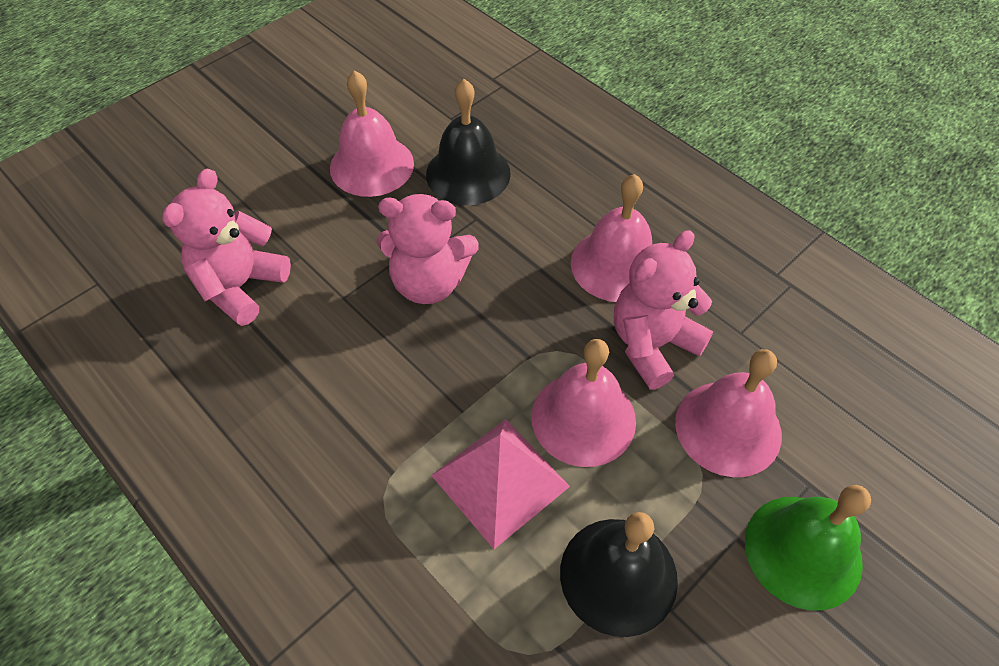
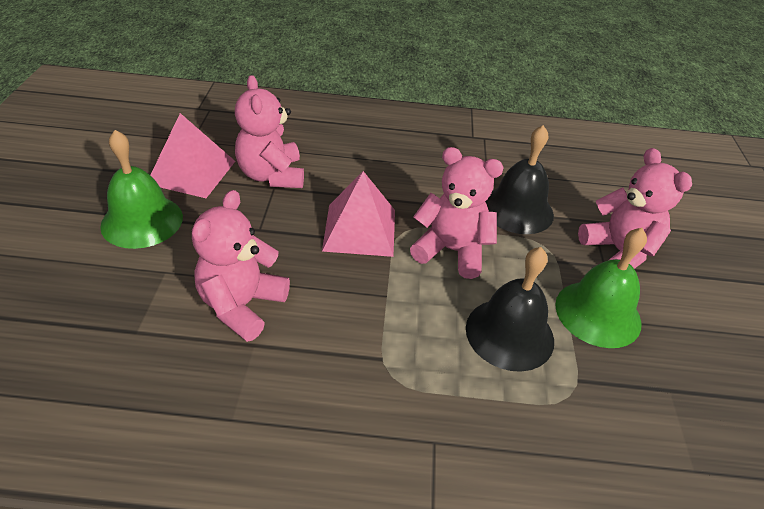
green bell: [745,485,871,611] = 1 -> [100,130,183,249] [555,228,647,348] = 2
pink bell: [330,70,414,197] [531,339,636,467] [571,174,652,302] [675,349,782,477] = 4 -> none = 0
pink pyramid: [431,419,570,549] = 1 -> [150,113,235,198] [322,171,395,257] = 2
pink teddy bear: [162,168,291,326] [377,194,479,304] [614,230,713,389] = 3 -> [192,190,290,342] [235,75,304,188] [410,147,504,279] [578,148,692,269] = 4

